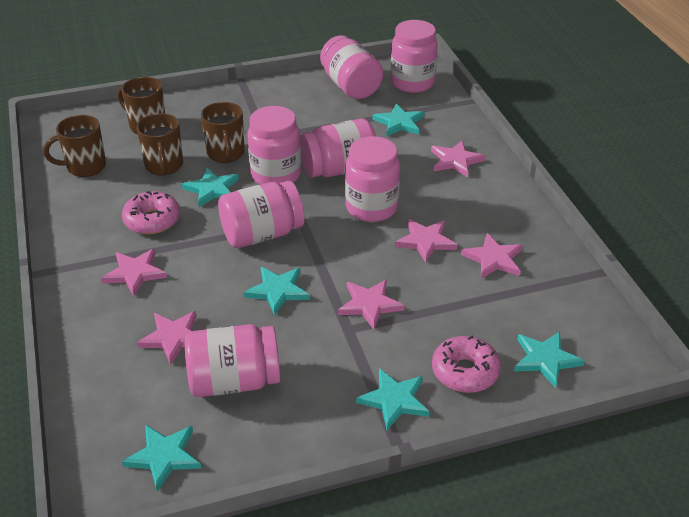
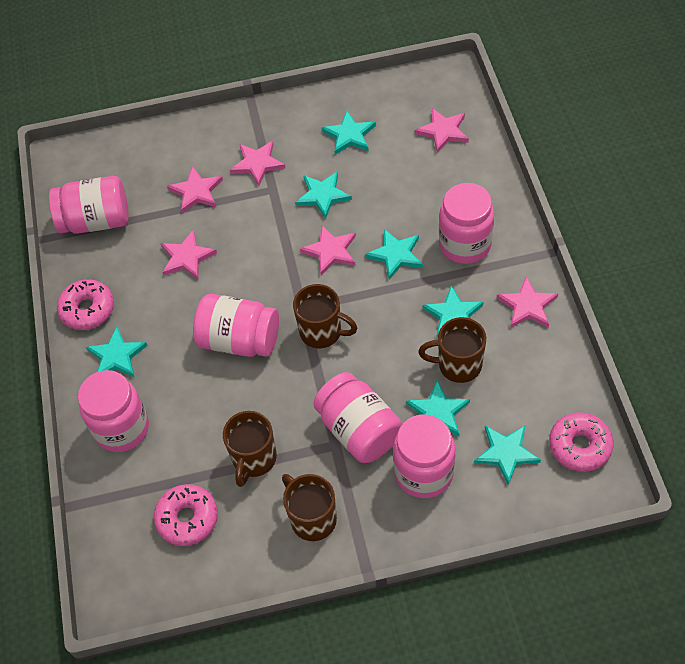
pink donut: [122,191,180,234] [432,336,501,393] = 2 -> [57,279,114,330] [154,484,218,546] [549,412,614,472] = 3
pink jar: [185,324,280,397] [218,181,305,248] [248,106,301,185] [300,118,376,178] [320,35,383,99] [345,136,400,222] [391,20,438,93] = 7 -> [49,176,129,234] [78,370,149,452] [193,294,279,357] [313,372,403,463] [393,414,455,498] [439,183,494,264] = 6
turquoise star: [122,425,201,492] [182,168,239,207] [244,267,310,316] [356,368,429,430] [373,103,424,137] [514,332,585,388] = 6 -> [86,327,148,378] [295,171,352,219] [321,111,376,155] [365,229,423,280] [406,380,470,436] [422,285,484,339] [474,425,541,485] = 7

